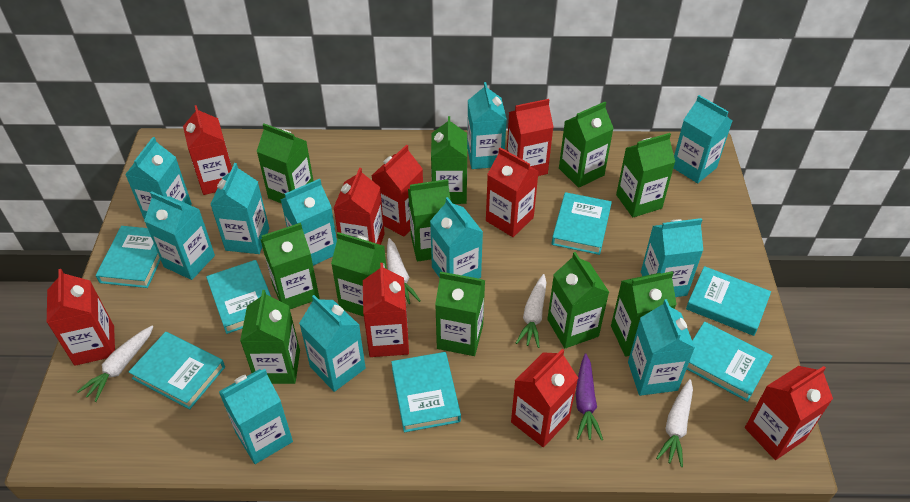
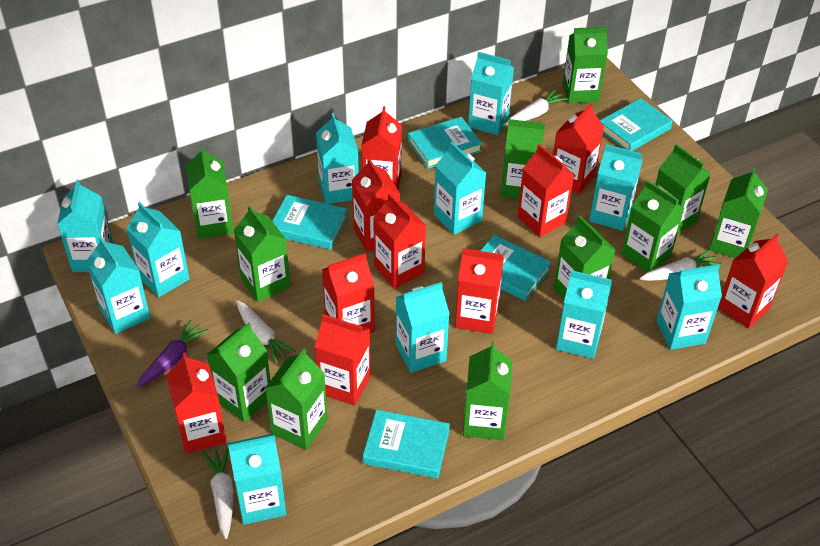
red carton: [47,269,115,366] [183,105,232,195] [334,168,385,245] [363,263,409,357] [372,145,423,236] [486,147,539,237] [507,99,553,176] [511,349,578,447] [745,366,833,460] = 9 -> [166,352,227,454] [315,314,371,406] [322,253,375,333] [352,158,400,252] [362,106,402,189] [373,193,426,289] [455,248,504,334] [517,144,574,237] [553,104,604,194] [718,234,788,329] = 10
turquoise book: [96,226,161,288] [129,332,225,409] [206,260,271,334] [391,352,461,432] [552,192,612,255] [686,266,771,336] [687,322,772,402] = 7 -> [272,195,347,250] [363,410,450,478] [408,117,482,169] [480,235,551,301] [600,98,673,151] = 5

